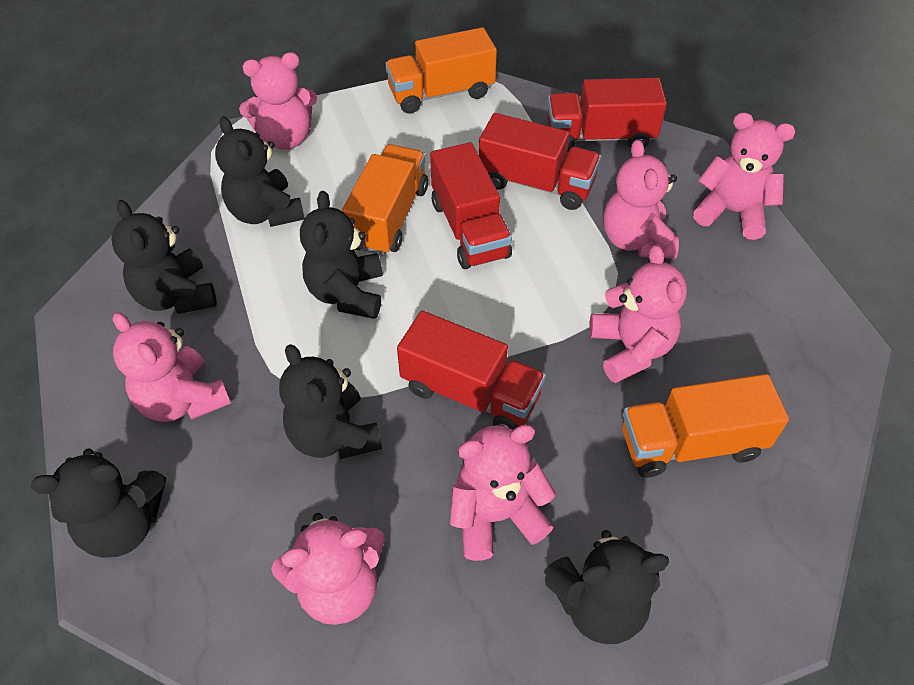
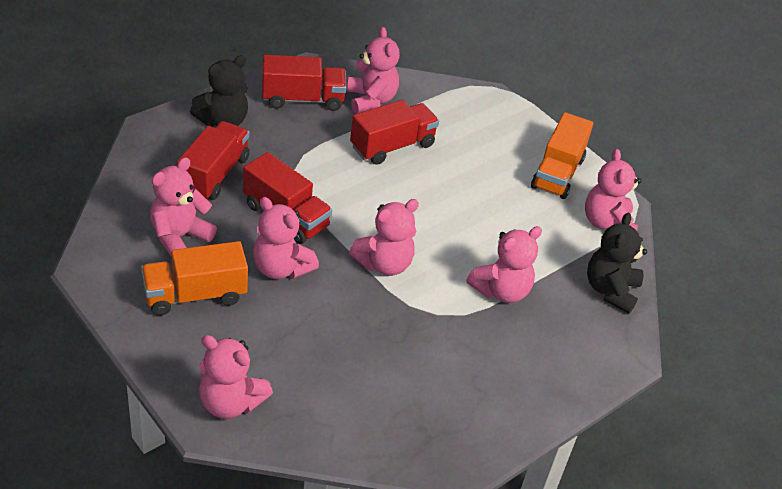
black teddy bear: [31,448,166,558] [111,200,217,314] [215,116,305,227] [279,344,382,459] [300,191,383,319] [544,530,669,644] = 6 -> [190,55,248,127] [587,213,647,314] = 2
orange truck: [342,144,428,256] [385,27,497,114] [622,374,789,478] = 3 -> [141,241,248,316] [531,112,593,199] = 2

